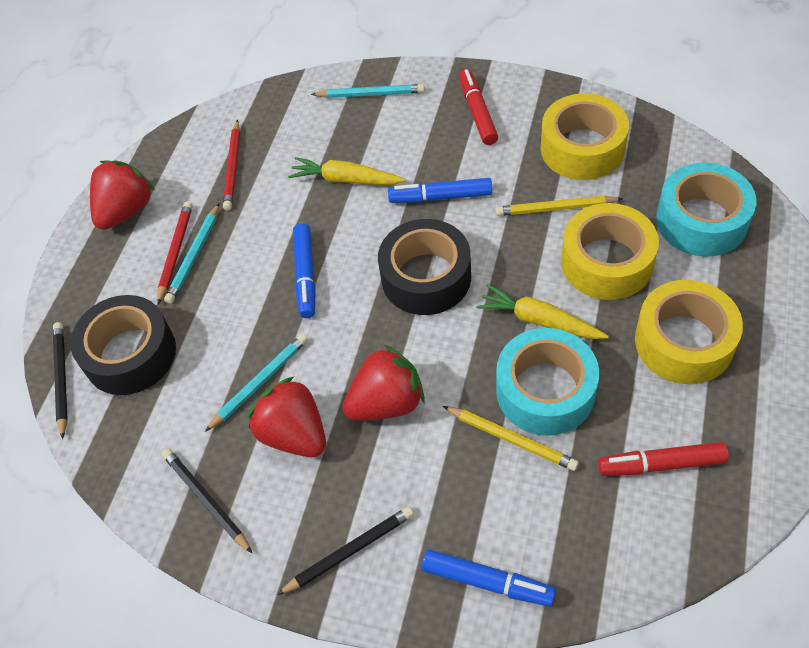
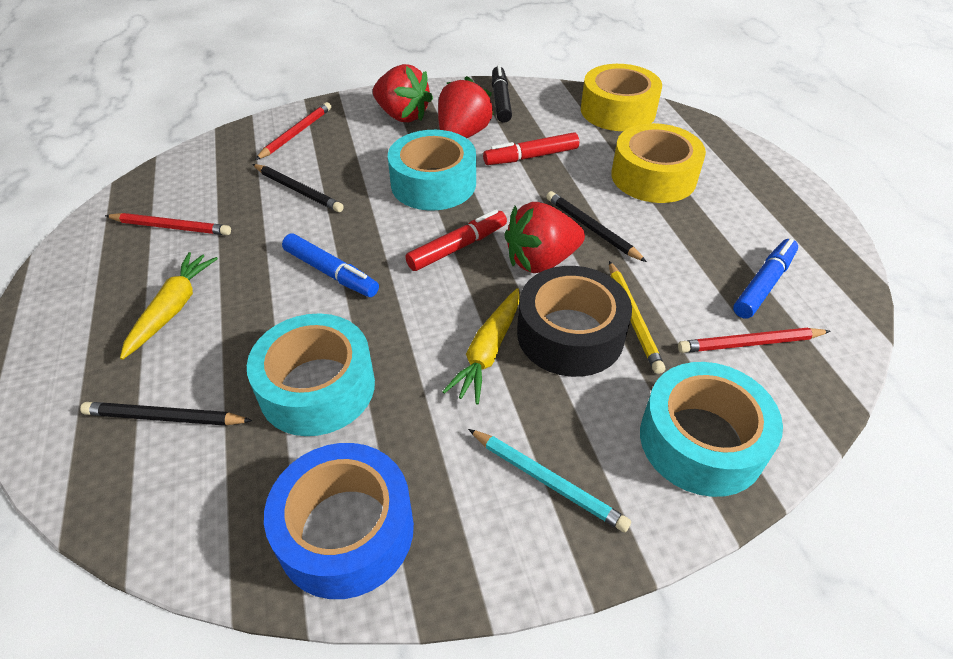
black marker: none = 0 -> [492,65,512,123] = 1
black tape: [70,295,176,395] [378,219,471,315] = 2 -> [517,266,632,377] = 1
blue marker: [293,224,316,318] [388,178,492,203] [422,549,556,607] = 3 -> [282,234,379,297] [733,238,798,318] = 2
blue tape: none = 0 -> [264,443,414,599] = 1
red pencil: [157,201,193,304] [223,119,240,211] = 2 -> [105,213,231,235] [255,102,331,160] [678,328,831,353] = 3
turquoise pencil: [164,204,219,304] [205,334,308,432] [311,84,425,98] = 3 -> [468,429,631,532] = 1
turquoise tape: [496,328,599,436] [656,162,757,257] = 2 -> [247,314,375,436] [388,130,476,211] [640,362,783,497] = 3
yellow pencil: [443,406,579,471] [495,196,623,216] = 2 -> [609,261,665,374] = 1
yellow tape: [541,93,629,180] [561,203,659,300] [635,280,743,384] = 3 -> [581,64,662,131] [611,123,706,203] = 2

